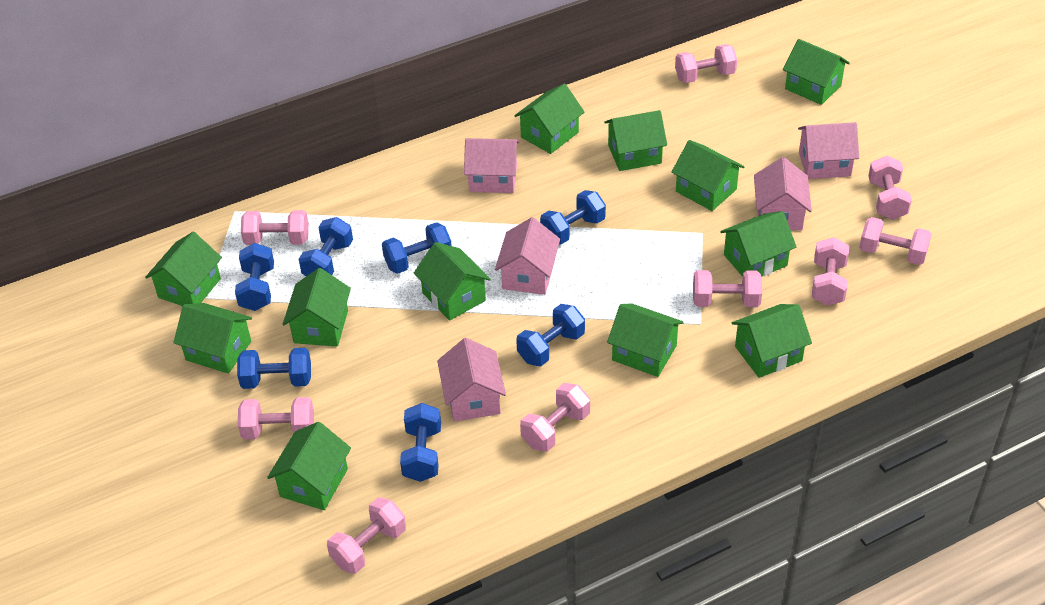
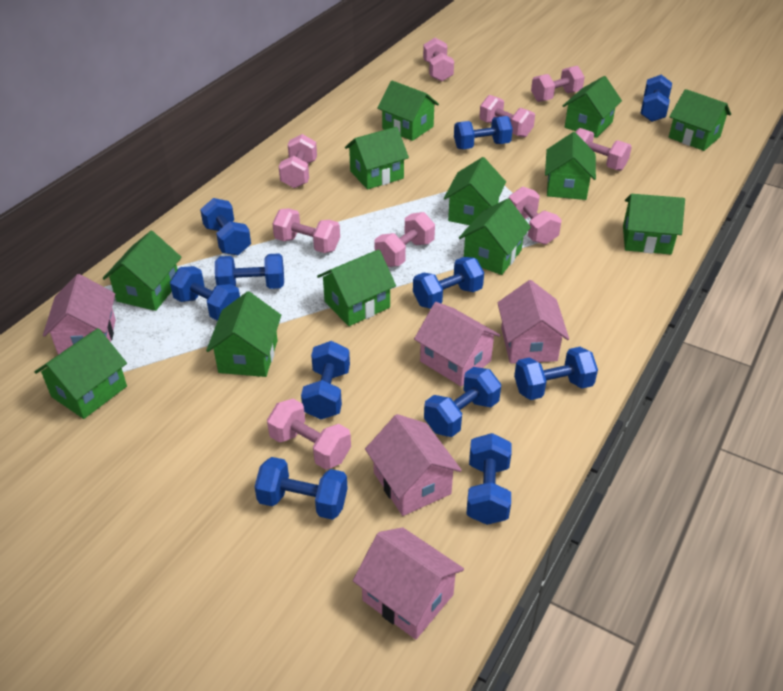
blue dumbbell: [235,243,274,311] [237,348,311,389] [299,217,353,276] [382,222,452,274] [400,403,441,482] [516,304,585,366] [540,190,606,245] = 7 -> [170,266,240,321] [200,198,251,255] [215,253,284,289] [255,457,348,520] [301,341,350,419] [413,257,484,309] [424,367,501,437] [454,116,513,149] [466,433,512,525] [514,347,598,400] [640,75,672,122] = 11

